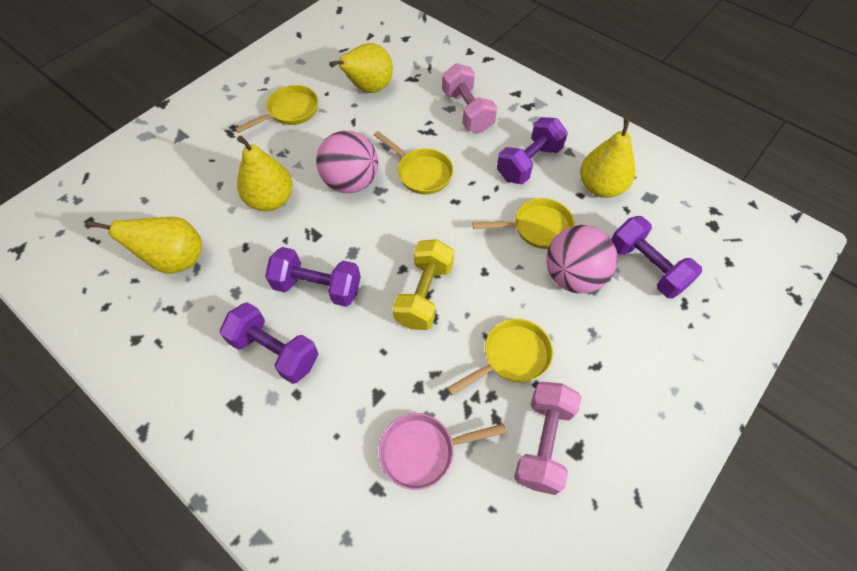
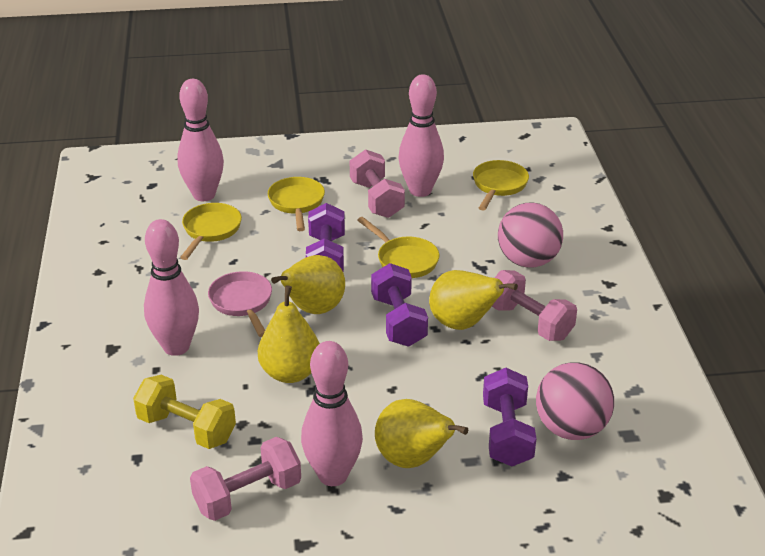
pink bowling pin: none = 0 -> [144,219,199,356] [177,79,224,201] [301,341,363,486] [398,74,444,197] = 4
pink dumbbell: [442,63,497,133] [514,382,581,495] = 2 -> [190,437,301,521] [350,149,405,218] [492,270,577,341] = 3
purple dumbbell: [220,302,319,384] [265,247,361,307] [497,117,568,184] [611,216,702,299] = 4 -> [306,203,345,272] [371,263,428,347] [483,368,536,466] = 3

